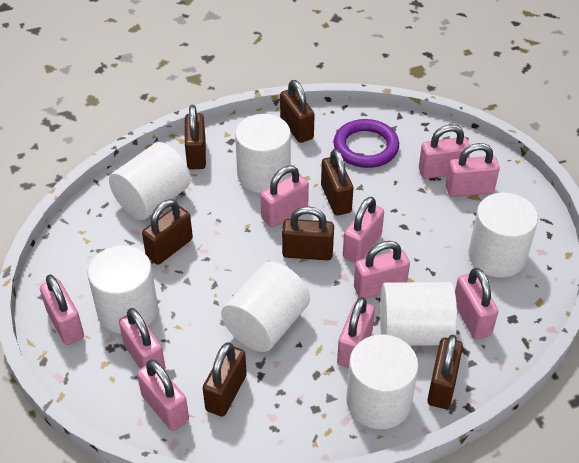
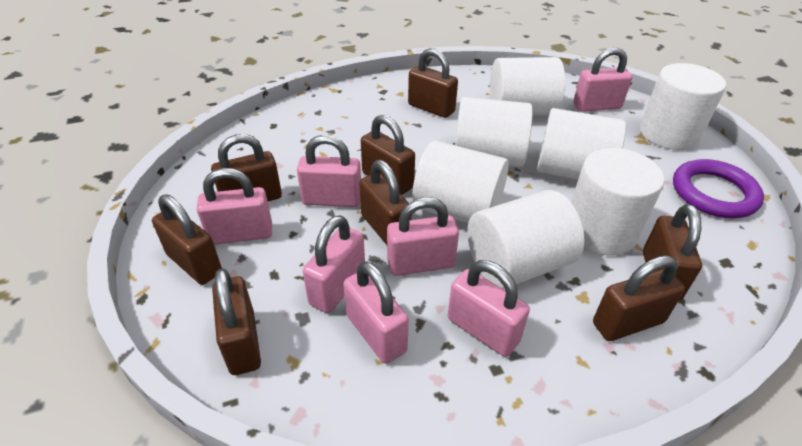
brown padlock: [142,199,193,265] [185,105,206,170] [203,342,247,417] [280,80,315,143] [282,206,334,260] [321,149,353,215] [427,335,463,409] = 7 -> [152,194,222,285] [211,134,282,201] [212,268,261,375] [359,160,411,245] [361,115,415,195] [408,48,458,118] [593,255,685,341] [643,204,702,301] = 8
pink padlock: [40,275,84,345] [119,308,166,370] [137,359,189,431] [261,165,309,228] [337,297,375,368] [343,197,384,264] [354,241,410,299] [419,125,470,179] [446,143,500,197] [455,268,498,339] = 10 -> [197,168,272,245] [297,135,361,207] [303,215,365,313] [343,261,409,364] [387,197,459,276] [448,260,530,357] [573,47,632,112] = 7

